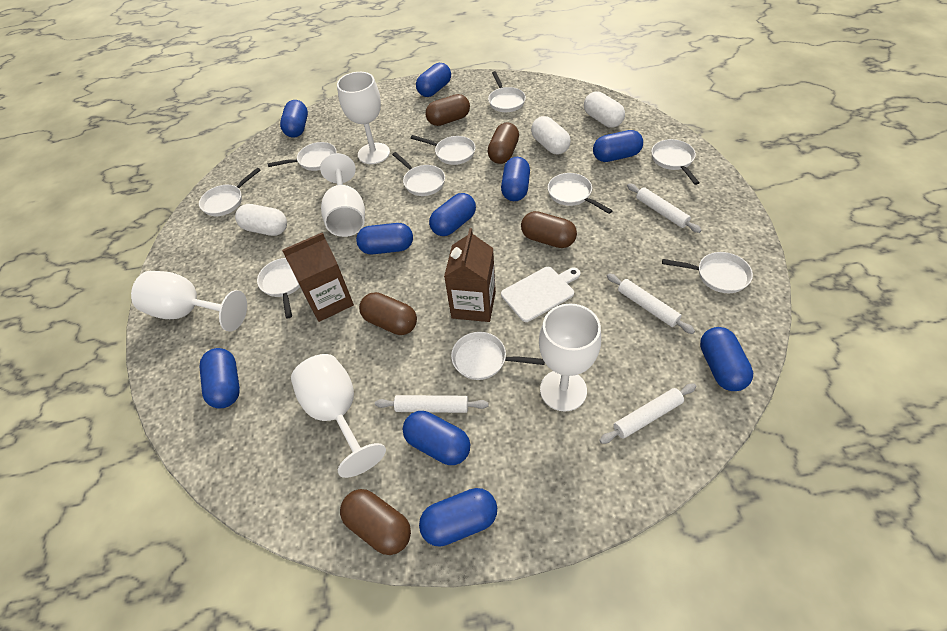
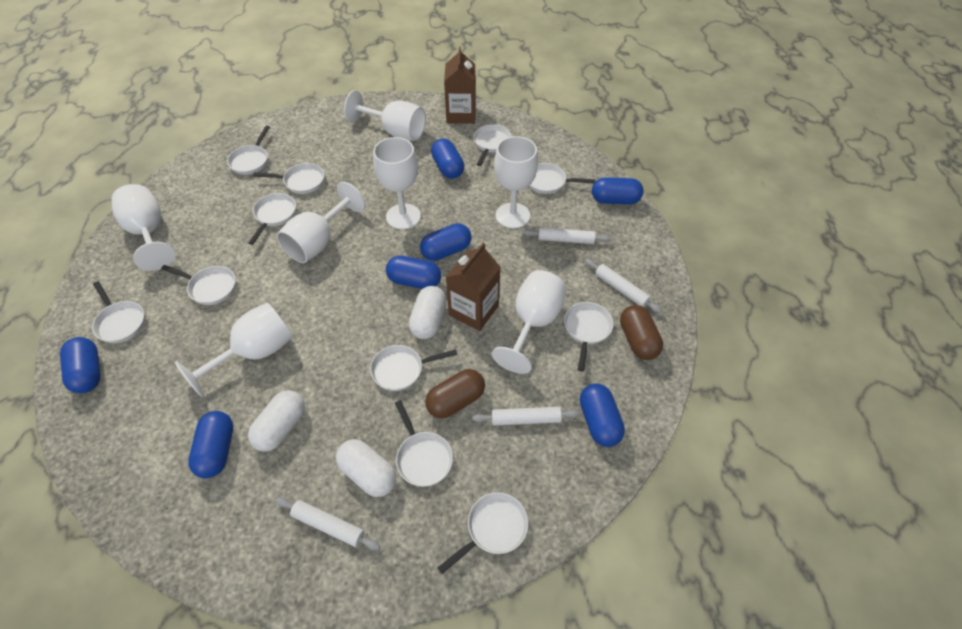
blue capsule: [200,348,240,409] [280,100,308,138] [356,223,413,254] [402,411,470,465] [416,63,451,97] [419,488,497,547] [429,193,476,236] [501,157,530,201] [593,130,643,162] [700,327,753,391] = 10 -> [60,337,101,393] [188,411,233,478] [386,256,441,289] [420,223,471,261] [431,139,464,179] [580,383,625,447] [592,177,644,205] = 7
brown capsule: [340,489,411,555] [359,292,417,335] [425,94,470,126] [487,122,519,164] [521,211,577,248] = 5 -> [425,369,485,419] [620,305,663,360] = 2
white cutting board: [501,267,580,322] = 1 -> none = 0
white goblet: [131,271,247,332] [291,354,386,478] [320,153,365,237] [337,72,390,164] [539,303,601,412] = 5 -> [111,184,175,271] [175,303,293,397] [277,182,365,263] [344,90,426,141] [373,137,421,229] [492,270,567,374] [494,136,538,229] = 7
white pan: [199,168,261,216] [257,258,300,318] [268,142,337,171] [392,152,445,196] [411,135,475,165] [451,332,545,380] [488,71,526,112] [548,173,613,214] [651,139,700,185] [662,252,753,293] = 10 -> [92,281,145,343] [161,265,236,305] [227,125,270,175] [248,193,296,245] [253,163,324,194] [370,345,457,391] [395,400,453,487] [437,492,528,574] [473,124,512,166] [529,163,596,194] [564,302,613,371] = 11

